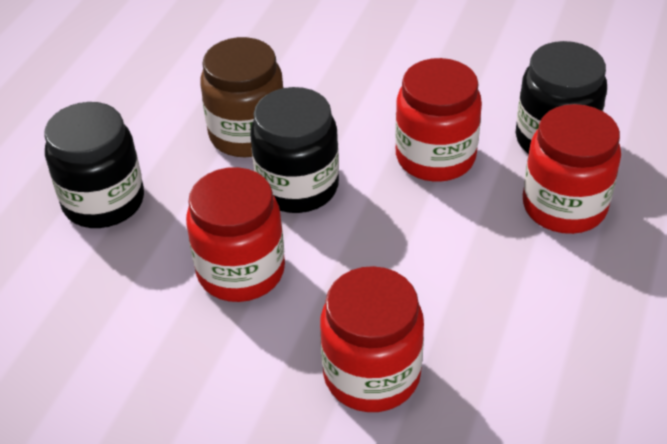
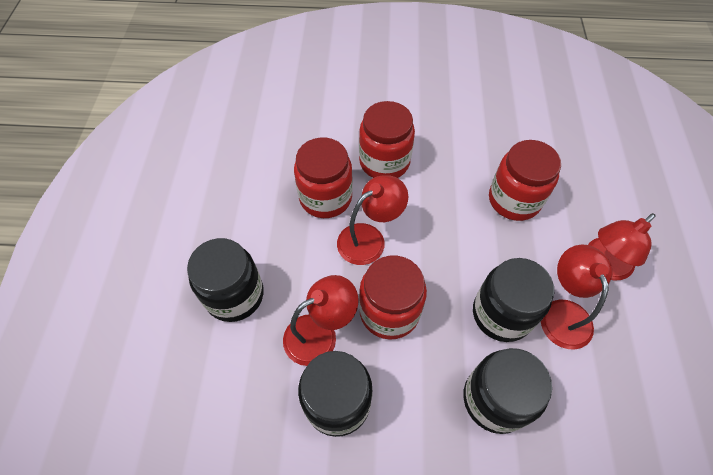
black jar: [44,102,144,228] [250,87,339,213] [516,41,607,154] = 3 -> [187,238,264,322] [298,351,372,437] [463,348,552,434] [473,258,554,342] = 4
brown jar: [200,37,284,157] = 1 -> none = 0
red lamp: none = 0 -> [283,275,358,366] [337,175,408,265] [541,245,612,350] [588,213,656,281] = 4

